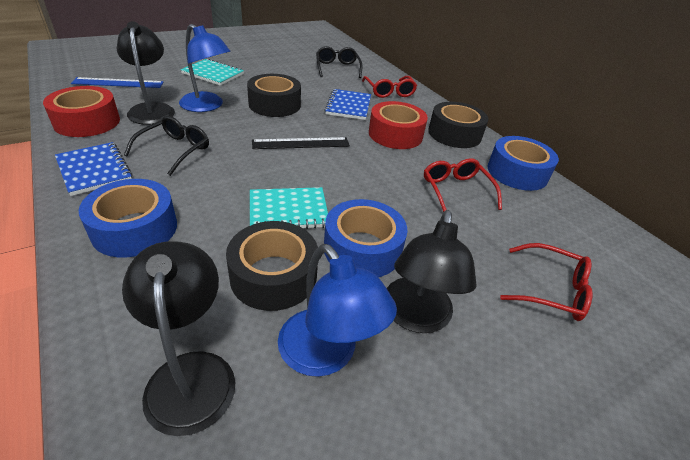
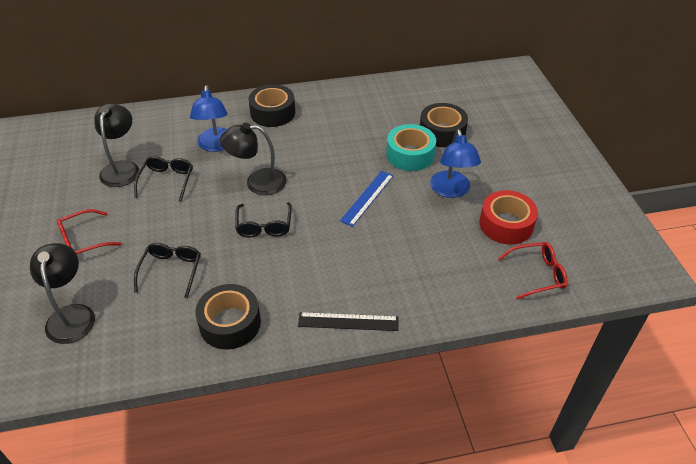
black glasses: [124,116,209,176] [316,46,363,78] = 2 -> [134,156,193,202] [134,243,201,298] [235,202,292,238] = 3
blue notebook: [55,142,132,196] [324,89,371,120] = 2 -> none = 0
blue tape: [79,179,177,257] [324,199,408,277] [487,136,559,191] = 3 -> none = 0
red glasses: [362,76,417,98] [424,158,502,212] [500,243,593,321] = 3 -> [57,209,122,254] [498,242,567,300] = 2
red tape: [43,86,120,137] [369,101,428,149] = 2 -> [479,190,538,244] = 1
turquoise notebook: [180,58,244,86] [250,187,328,229] = 2 -> none = 0
turquoise tape: none = 0 -> [386,124,436,171] = 1

